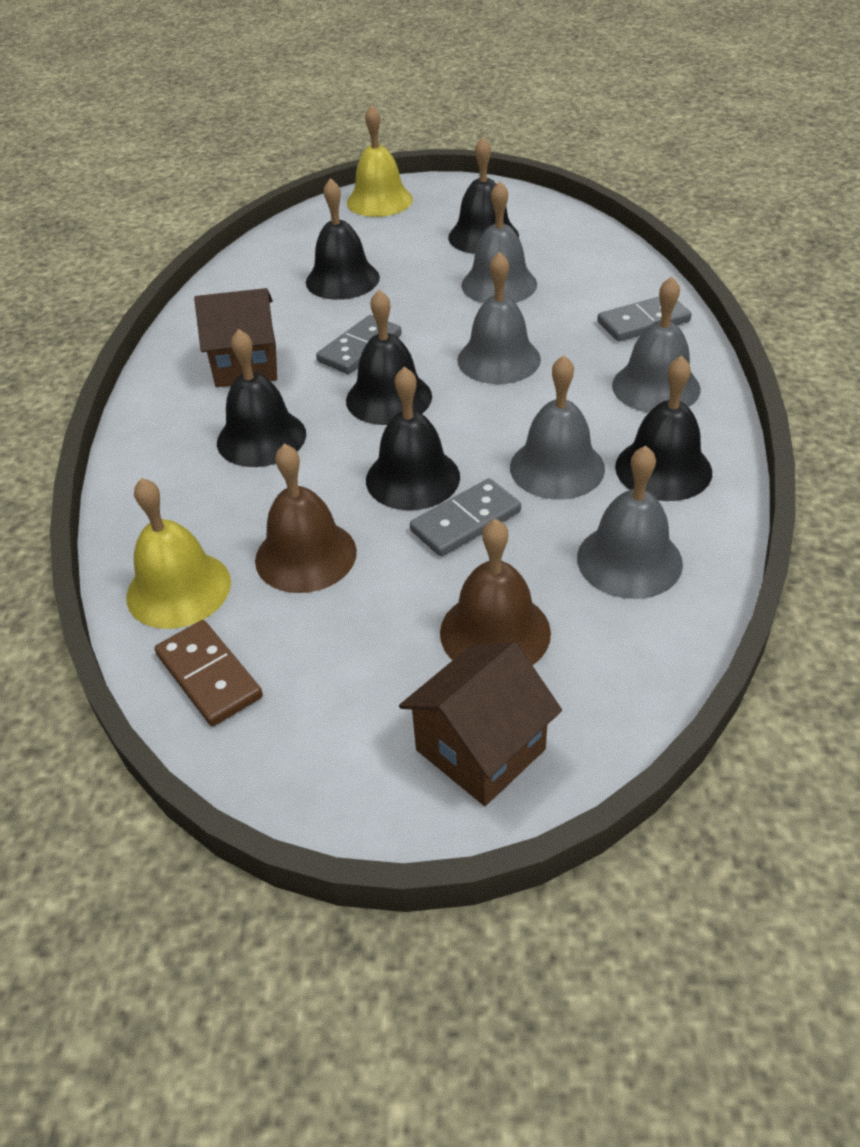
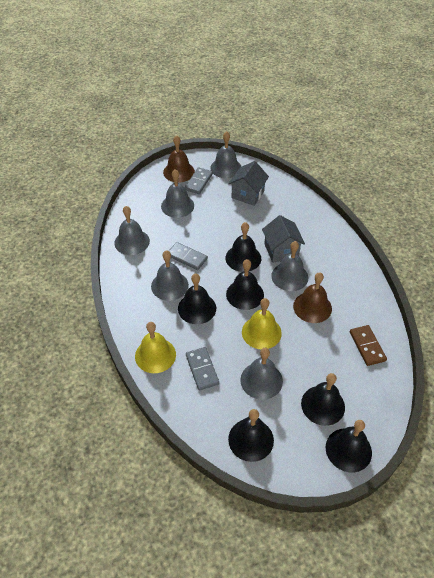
brown house: [194,288,277,387] [399,642,562,806] = 2 -> none = 0
grey bell: [457,251,541,384] [461,181,537,303] [510,355,605,499] [577,445,683,599] [612,276,701,413] = 5 -> [114,206,150,255] [151,250,189,301] [161,169,194,218] [210,131,241,178] [240,348,283,400] [271,241,308,291] = 6
grey house: none = 0 -> [228,161,269,206] [262,215,305,263] = 2

